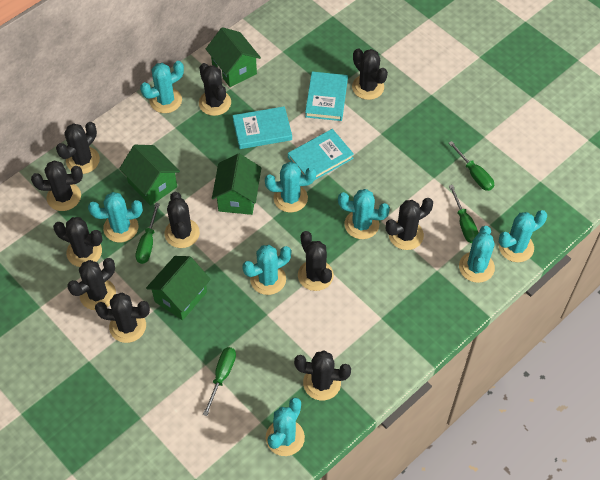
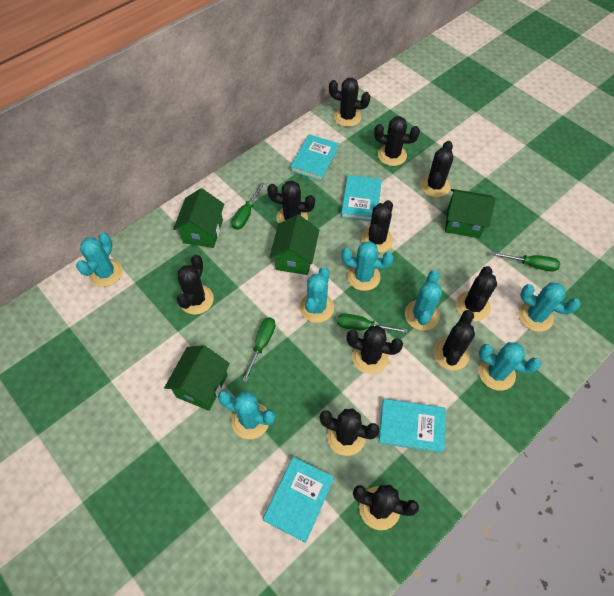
turquoise book: [233,106,292,149] [288,129,354,180] [305,72,348,121] = 3 -> [263,457,334,543] [290,134,339,181] [341,175,382,221] [379,399,446,453] = 4
turquoise cactus: [88,192,143,242] [140,61,184,113] [242,245,291,295] [265,162,316,212] [266,397,305,456] [338,189,390,239] [459,226,495,283] [499,210,547,262] = 8 -> [76,233,123,287] [218,390,276,439] [300,267,334,323] [341,241,394,291] [405,270,442,331] [479,342,541,391] [518,282,580,332] = 7

